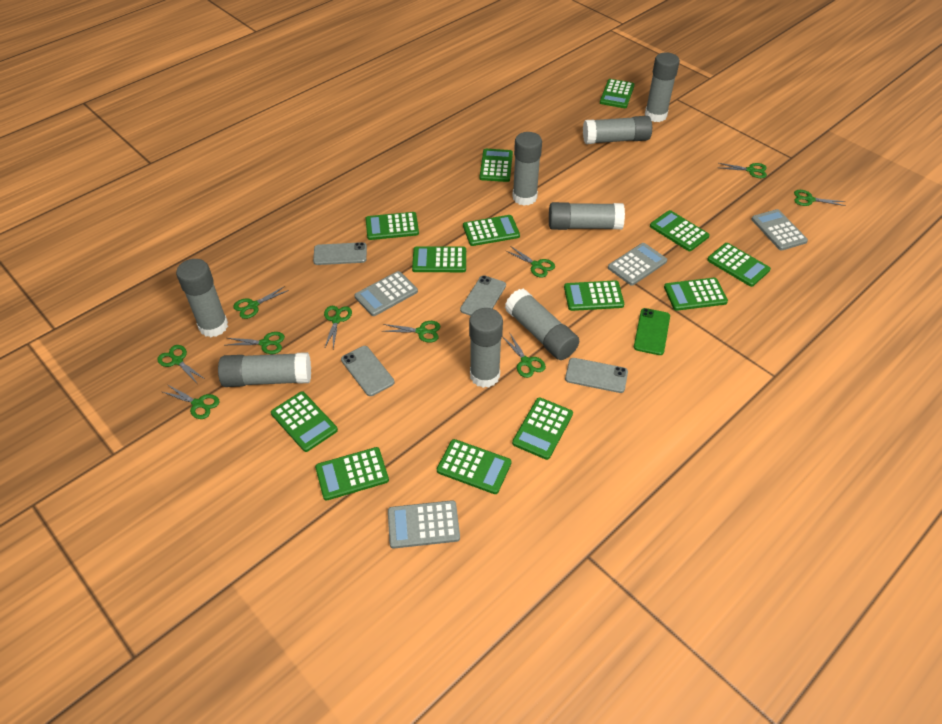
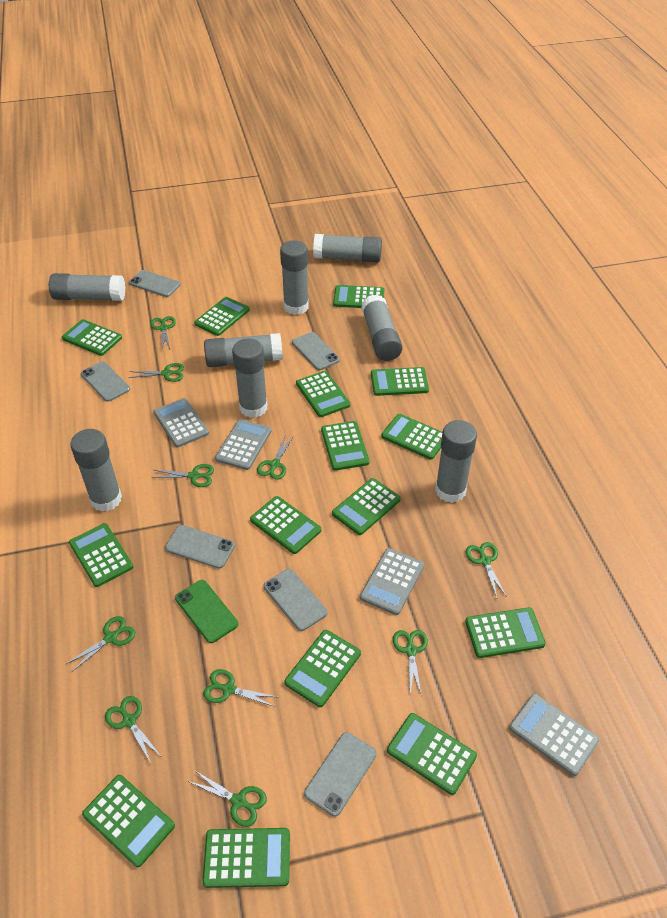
green calculator: [271,391,338,452] [315,447,389,501] [366,212,419,240] [412,246,466,272] [437,439,512,494] [463,215,520,246] [479,149,513,182] [512,397,573,460] [564,280,624,311] [600,79,635,108] [650,210,710,251] [664,278,728,311] [707,243,771,287] = 13 -> [62,319,122,356] [69,523,133,587] [82,775,175,867] [194,297,250,336] [202,828,290,888] [250,496,321,554] [284,630,361,707] [296,371,350,417] [321,421,370,471] [332,478,401,535] [333,285,384,308] [371,367,429,396] [381,414,442,460] [387,713,477,795] [465,607,546,658] = 15
grey phone: [313,242,367,265] [341,346,394,396] [460,275,506,316] [565,358,628,393] = 4 -> [81,362,130,402] [129,270,181,297] [165,525,235,569] [264,569,327,631] [292,332,340,370] [304,732,377,816] = 6

